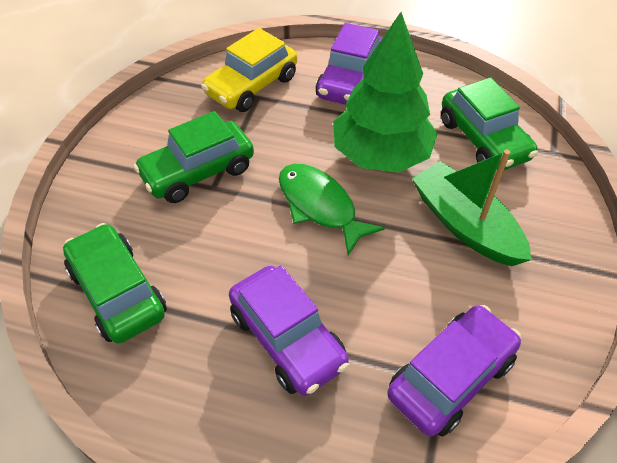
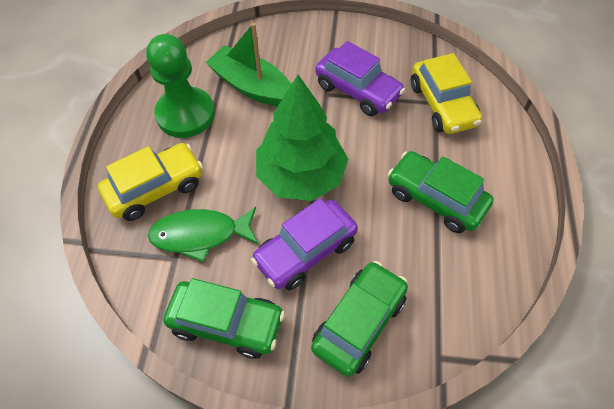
green pawn: none = 0 -> [146,34,215,138] = 1
purple car: [229,265,349,396] [316,23,382,105] [387,305,522,437] = 3 -> [251,198,358,290] [315,41,405,116] = 2
yellow car: [201,28,297,112] = 1 -> [98,143,203,221] [411,53,482,134] = 2

